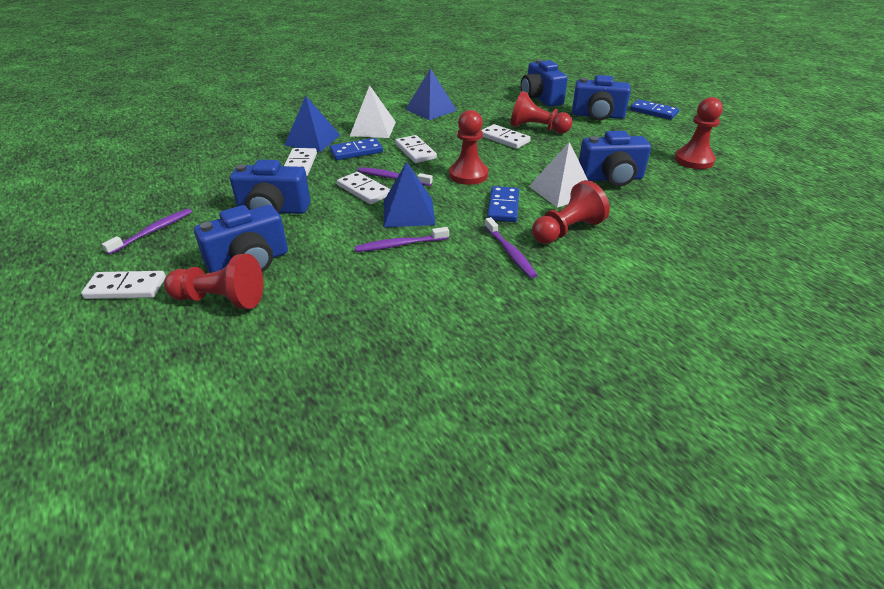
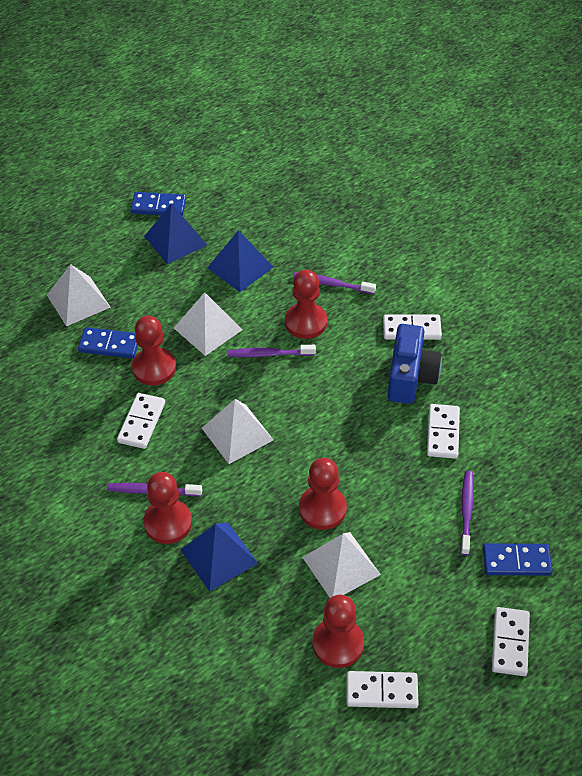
blue camera: [194,205,288,273] [230,160,310,214] [521,59,568,107] [572,75,631,120] [579,131,651,187] = 5 -> [388,324,442,404] = 1
white pyramid: [350,86,396,138] [529,142,588,208] = 2 -> [47,264,111,326] [174,292,243,356] [202,399,274,464] [302,532,381,598] = 4

